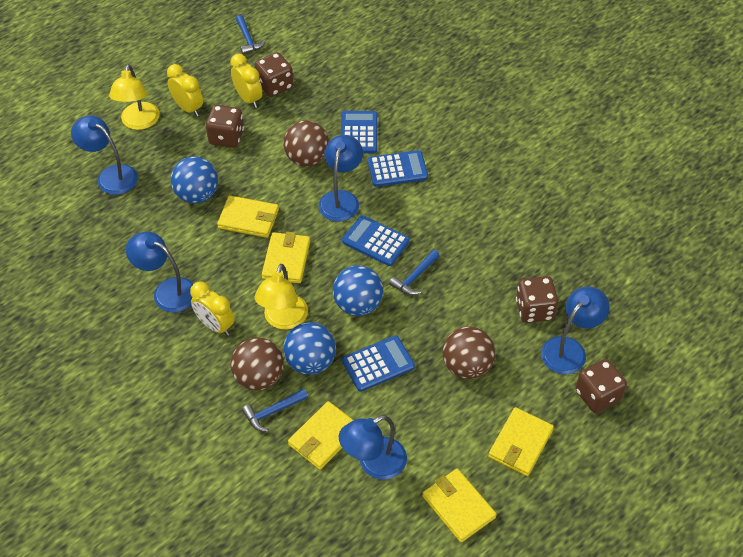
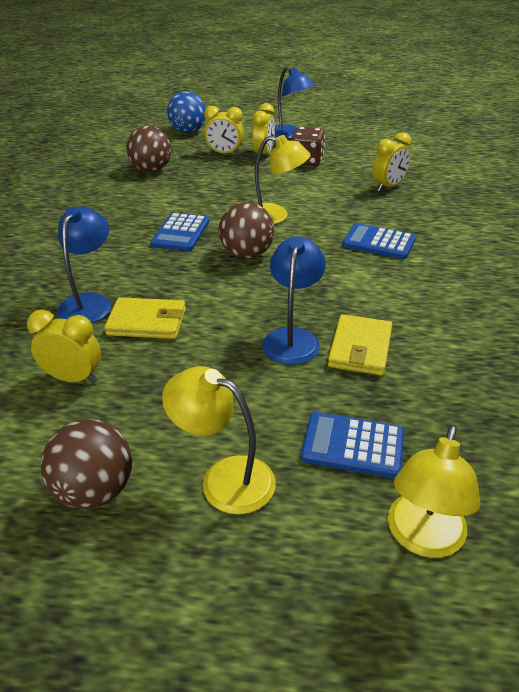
blue ball: [171,156,218,204] [283,322,336,375] [333,265,383,316] = 3 -> [167,91,206,133] = 1
blue calculator: [341,111,377,153] [342,215,410,266] [342,336,415,392] [368,150,428,187] = 4 -> [151,213,209,251] [301,412,405,478] [342,223,416,259] = 3
blue hammer: [236,15,266,55] [242,388,308,432] [389,250,440,295] = 3 -> none = 0
blue lamp: [71,116,138,195] [126,232,193,312] [318,135,363,222] [339,415,407,480] [541,286,610,375] = 5 -> [57,207,111,323] [262,236,326,365] [274,67,315,139] = 3
brown dice: [206,105,244,148] [254,52,294,97] [516,276,558,323] [575,359,627,413] = 4 -> [291,127,325,166] = 1
yellow clock: [167,64,203,117] [190,281,235,336] [230,54,262,108] = 3 -> [27,310,101,383] [204,106,244,155] [252,103,275,160] [373,132,411,192] = 4
yellow lamp: [109,64,160,130] [255,264,308,330] = 2 -> [162,366,276,514] [255,135,311,224] [388,425,481,558] = 3
yellow wallet: [217,196,279,238] [262,231,310,283] [288,401,353,470] [422,469,497,543] [488,407,554,476] = 5 -> [104,297,186,339] [328,314,393,376] = 2

